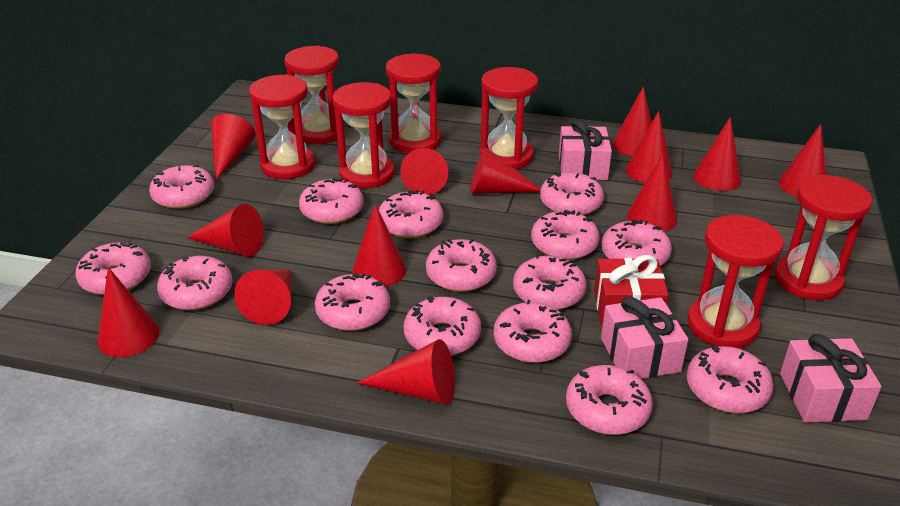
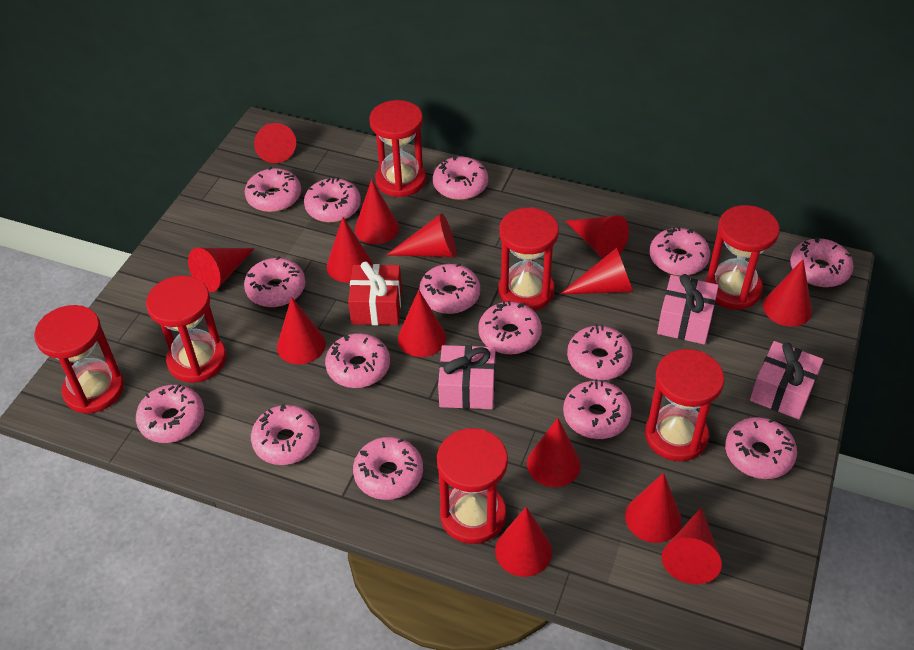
red cone: [97,267,160,357] [186,204,264,257] [211,114,255,180] [234,270,291,325] [352,204,406,287] [357,339,455,405] [400,148,448,195] [470,147,541,194] [613,86,652,156] [626,111,672,183] [627,154,678,231] [693,117,741,191] [779,124,827,197] = 13 -> [188,248,255,292] [254,123,296,163] [277,297,326,364] [327,217,372,283] [355,179,399,244] [386,213,456,257] [398,290,446,357] [495,507,552,577] [527,418,581,487] [559,248,633,295] [566,215,629,258] [625,473,682,543] [662,507,722,584] [763,259,812,327] = 14

